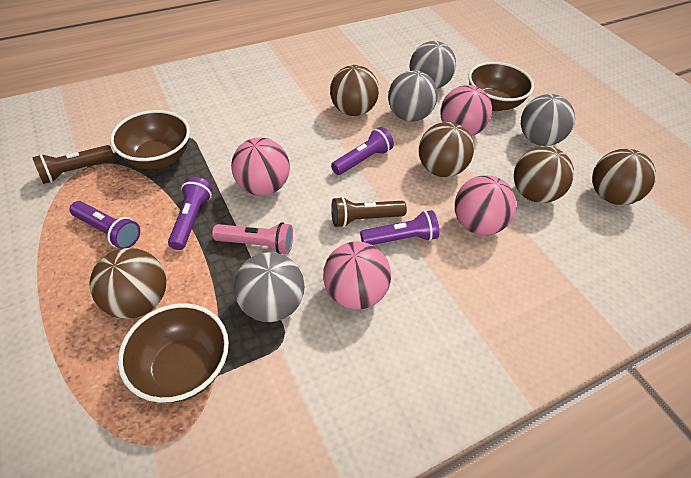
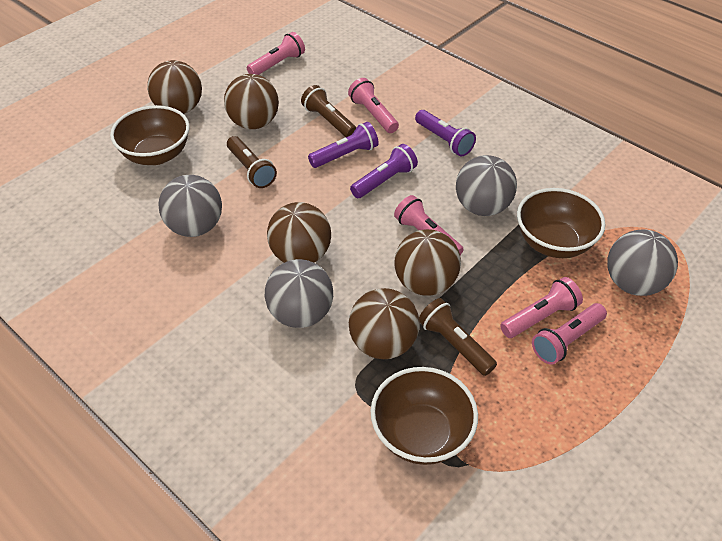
brown flashlight: [32,145,114,184] [331,197,407,228] = 2 -> [227,136,277,188] [301,85,356,137] [419,298,497,376] = 3
pink ball: [231,138,290,196] [323,241,391,310] [440,85,492,136] [455,175,517,235] = 4 -> none = 0
pink flashlight: [212,222,293,254] = 1 -> [247,32,305,75] [348,78,399,133] [394,195,464,255] [500,277,583,338] [532,303,607,364] = 5
purple flashlight: [69,201,140,249] [168,177,213,250] [331,127,394,175] [360,210,439,245] = 4 -> [308,122,379,168] [350,144,418,198] [415,110,476,157] = 3

